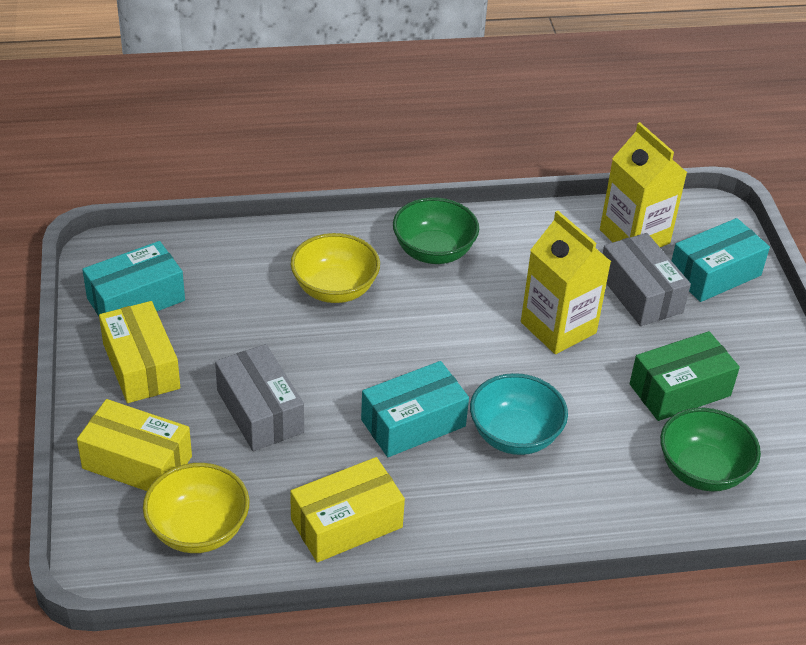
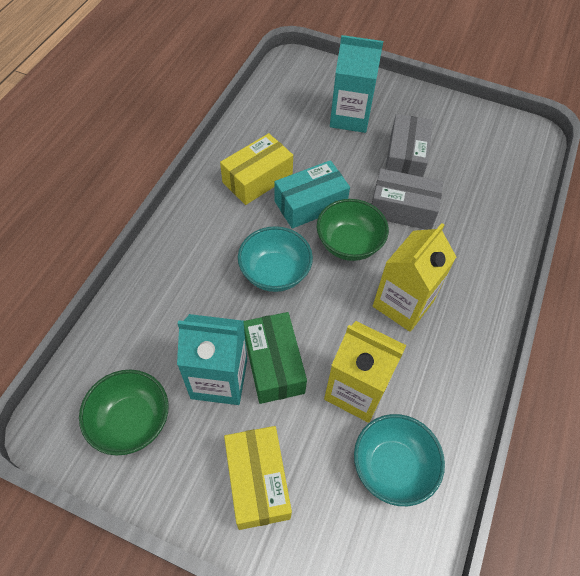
turquoise bowl: [470,373,568,455] = 1 -> [238,226,313,292] [354,414,445,506] = 2
turquoise box: [82,241,185,316] [361,361,469,457] [671,218,770,302] = 3 -> [274,160,350,229] = 1
turquoise carton: none = 0 -> [177,314,247,405] [330,35,383,133] = 2
yellow bowl: [143,463,250,553] [291,233,380,303] = 2 -> none = 0
yellow box: [77,399,192,491] [99,301,180,403] [290,457,405,563] = 3 -> [220,133,293,205] [224,426,292,530] = 2

